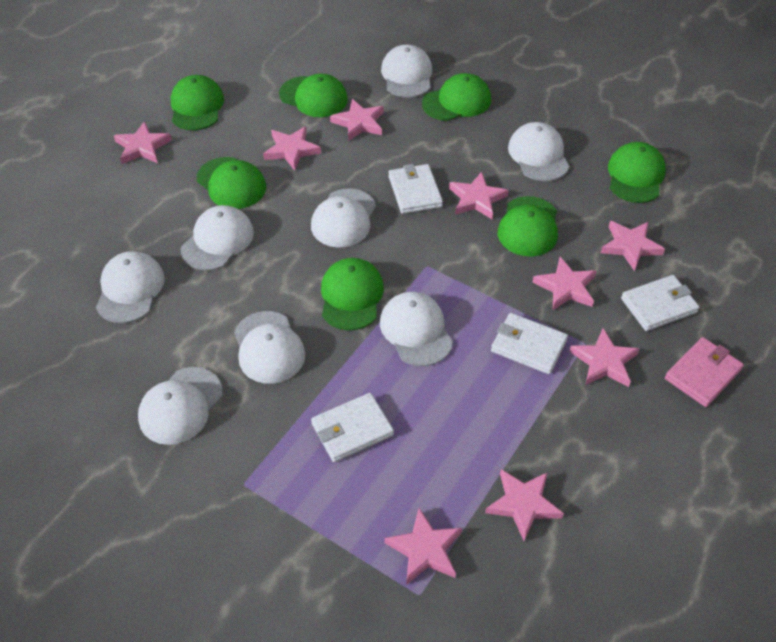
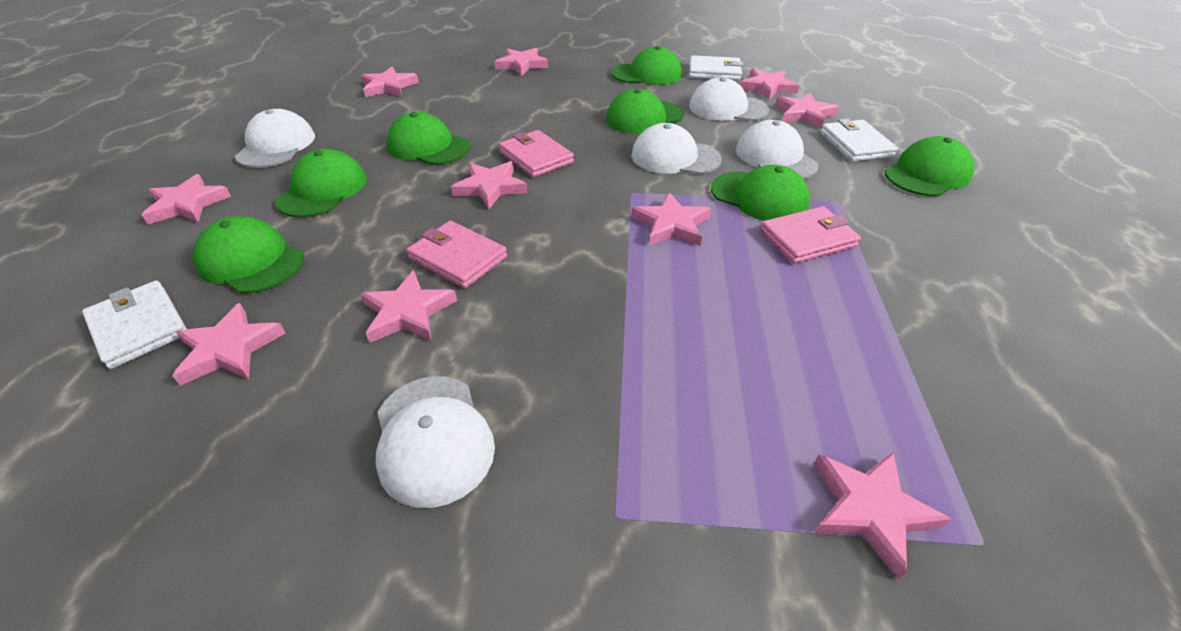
pink star: [114,121,172,164] [263,126,321,170] [330,99,384,141] [384,508,462,585] [449,172,509,219] [485,469,564,541] [532,257,596,310] [569,328,639,387] [600,221,665,271] = 9 -> [142,174,231,224] [172,303,286,386] [361,67,419,97] [361,270,457,343] [451,161,527,209] [495,48,548,76] [631,192,711,246] [740,68,799,100] [775,93,839,129] [814,452,951,579] = 10
pink wallet: [665,337,744,407] = 1 -> [407,221,507,288] [499,130,574,178] [760,206,861,264] = 3
white cap: [96,251,165,323] [138,367,223,445] [181,205,254,271] [234,311,305,384] [311,188,376,247] [380,292,453,366] [381,45,432,98] [508,122,570,181] = 8 -> [235,109,315,168] [376,376,495,508] [631,123,722,174] [689,77,769,121] [736,120,819,180] = 5
white wallet: [311,393,394,462] [388,164,443,214] [491,313,568,374] [621,275,699,331] = 4 -> [82,280,187,369] [689,55,743,80] [821,119,898,162] = 3

